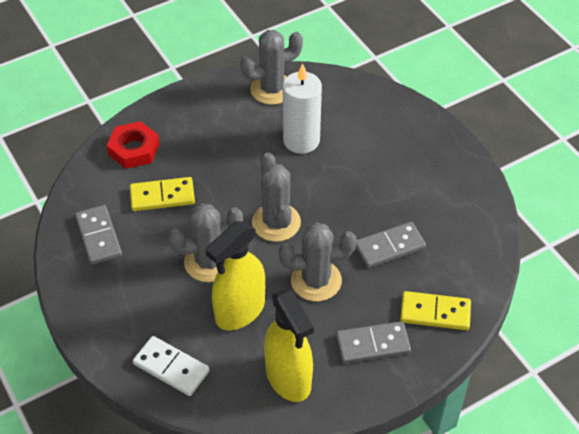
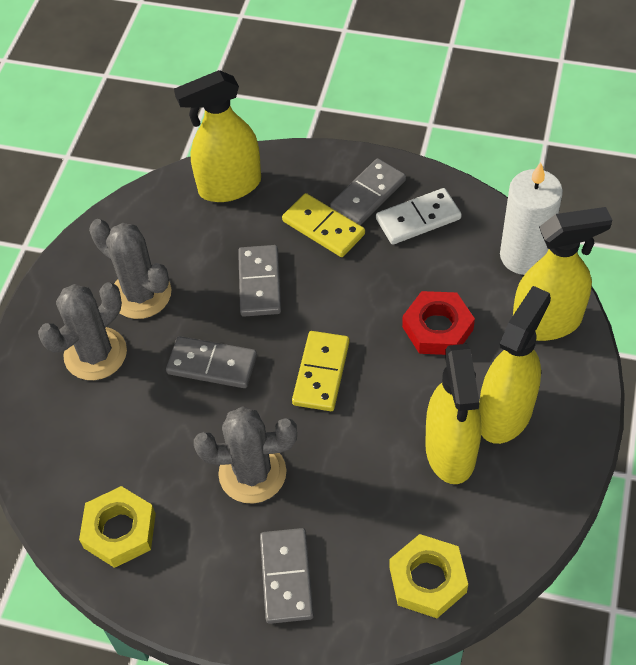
grey cactus: [168,204,243,282] [240,30,303,105] [252,152,301,242] [279,222,357,302] = 4 -> [38,283,127,380] [89,219,171,319] [194,406,297,504] = 3
grey domino: [75,205,122,265] [336,321,411,364] [356,222,426,268] = 3 -> [166,336,257,388] [238,245,281,317] [260,528,314,624] [330,158,406,225] = 4
yellow nut: none = 0 -> [79,486,156,568] [389,534,468,618] = 2
yellow spray bottle: [205,221,265,330] [264,288,314,402] = 2 -> [174,70,261,202] [425,344,481,484] [479,286,551,444] [513,207,612,341] = 4

